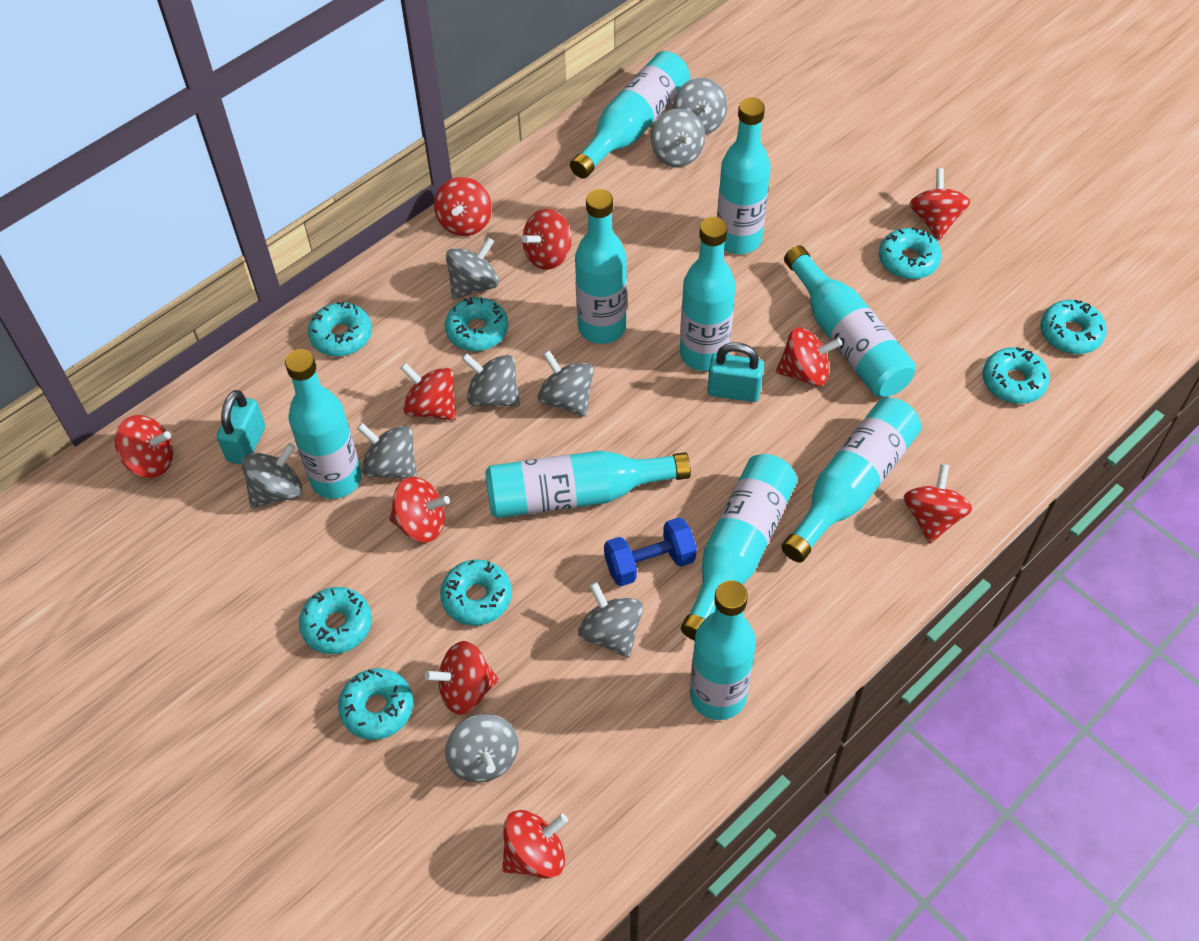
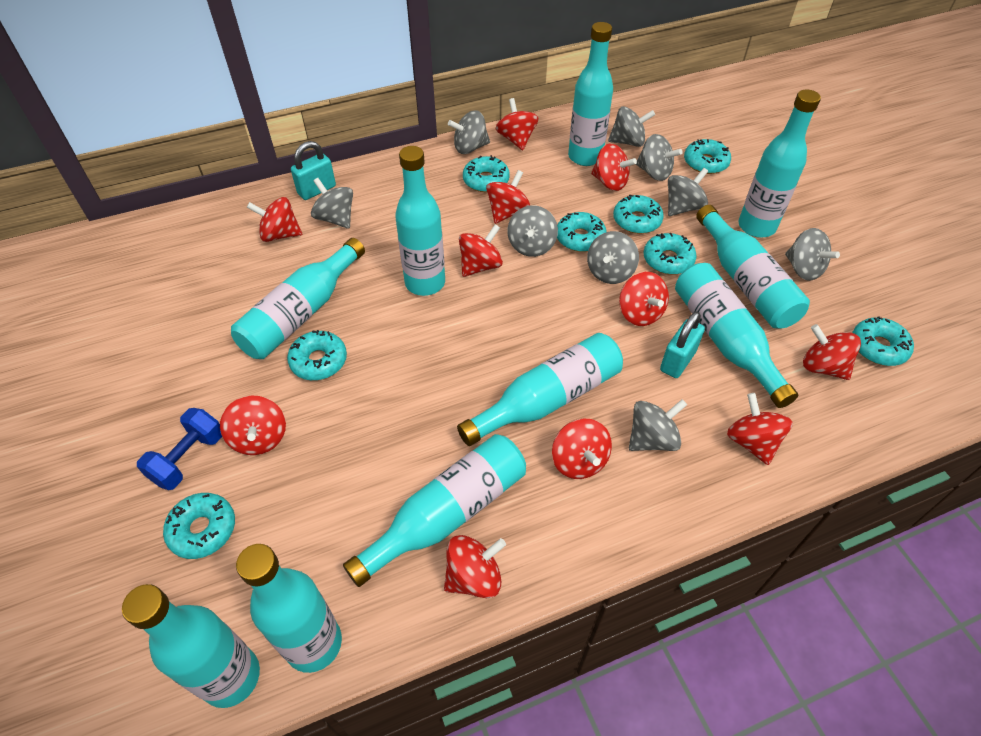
red spinning top: [115,415,173,478] [390,477,450,543] [400,363,456,421] [425,641,499,715] [434,177,492,236] [502,810,568,879] [522,209,571,270] [776,327,842,386] [903,464,972,544] [909,168,970,240] = 10 -> [220,396,286,455] [247,197,302,242] [444,535,506,598] [459,224,503,277] [486,170,530,224] [496,98,539,150] [552,419,612,479] [591,144,637,191] [619,272,669,326] [727,393,793,465] [803,324,861,380] = 11

